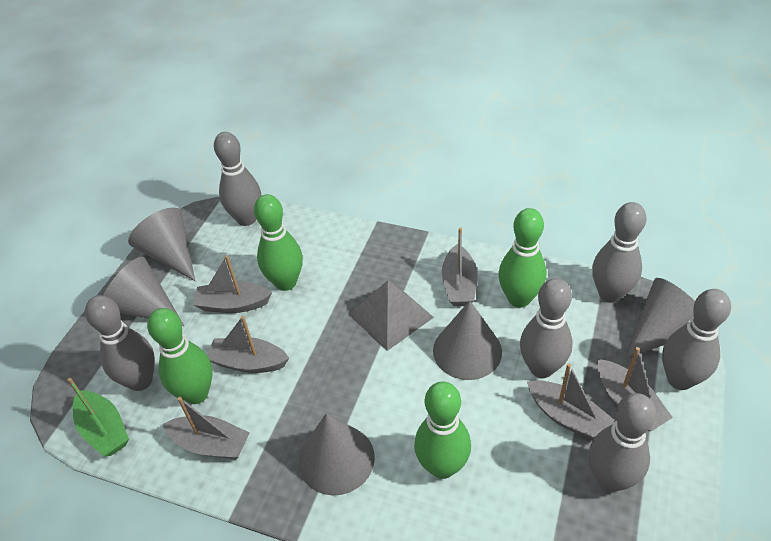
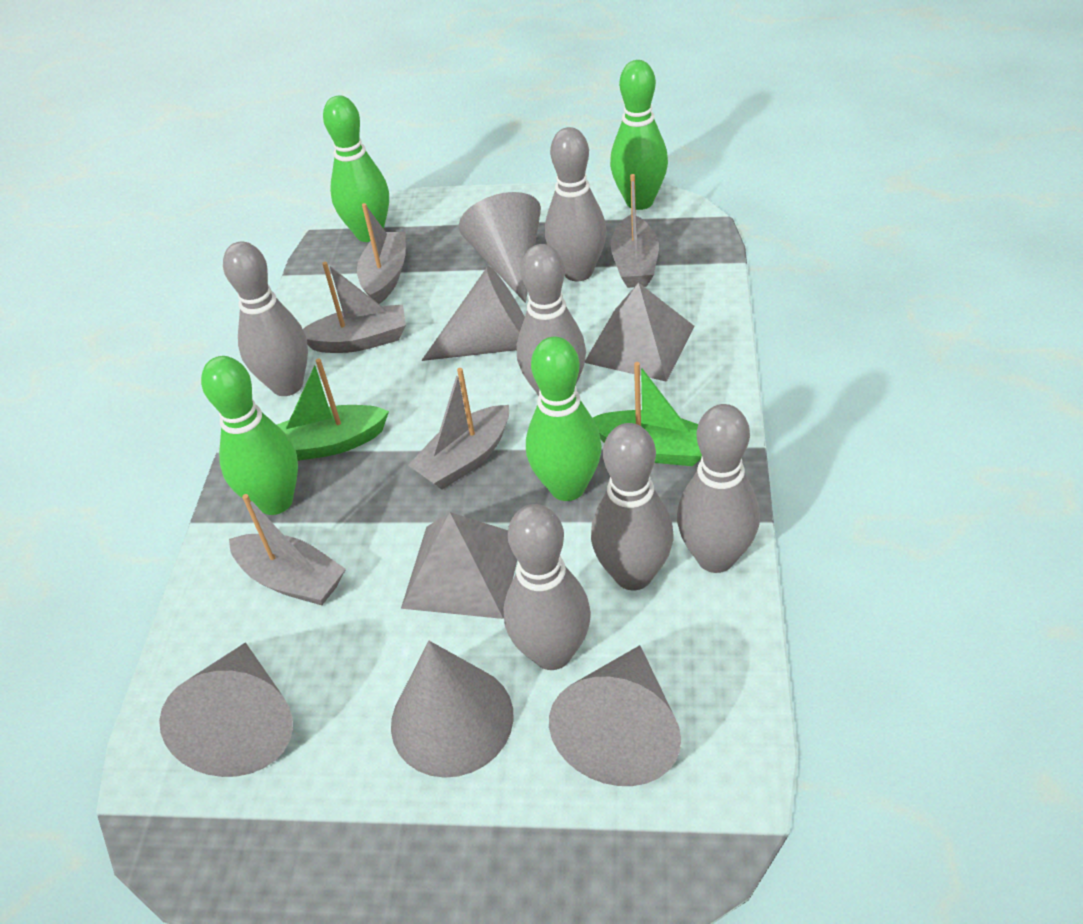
green boat: [67,378,129,456] = 1 -> [277,358,389,461] [593,362,702,466] = 2
grey boat: [163,397,250,459] [193,255,272,313] [207,316,289,373] [442,227,478,306] [527,363,614,441] [598,347,673,431] = 6 -> [229,494,346,605] [303,262,406,353] [357,203,406,304] [408,368,509,490] [611,174,659,288] = 5
grey pyramid: [348,280,434,351] = 1 -> [401,512,517,619] [585,282,694,382] = 2

